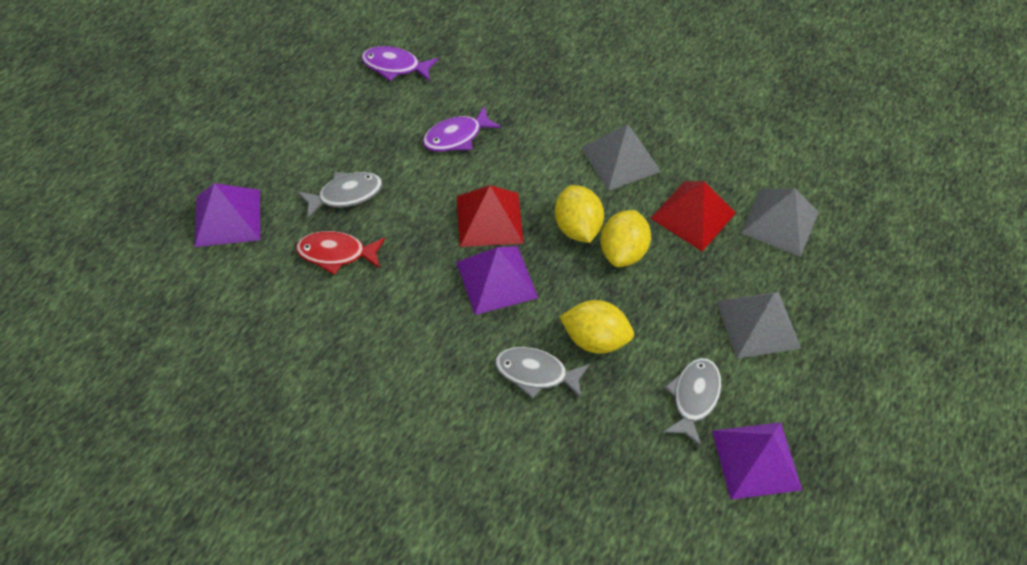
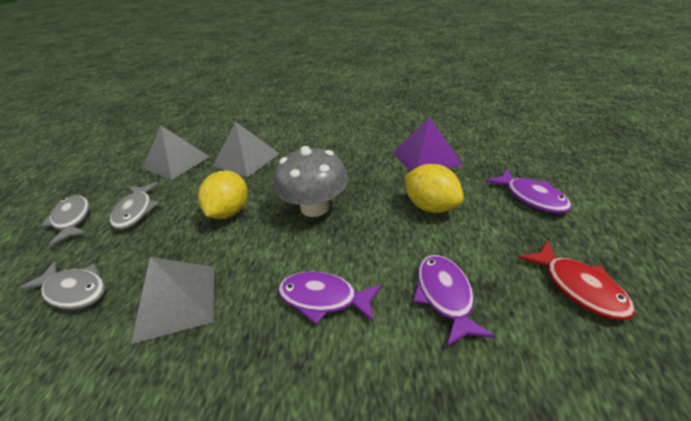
grey mushroom: none = 0 -> [273,146,348,217] = 1
purple fish: [361,46,438,82] [422,106,501,152] = 2 -> [278,271,382,324] [413,255,495,347] [485,169,572,213] = 3
purple pyramid: [195,183,260,247] [456,246,538,315] [712,422,802,500] = 3 -> [393,117,463,171] = 1
red pyramid: [457,185,524,247] [650,181,736,251] = 2 -> none = 0
yellow lemon: [554,185,604,243] [559,300,634,354] [600,210,651,267] = 3 -> [198,170,247,219] [405,164,464,213] = 2

